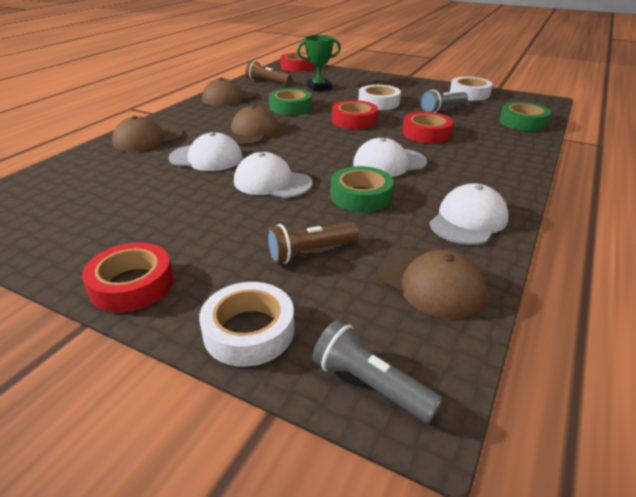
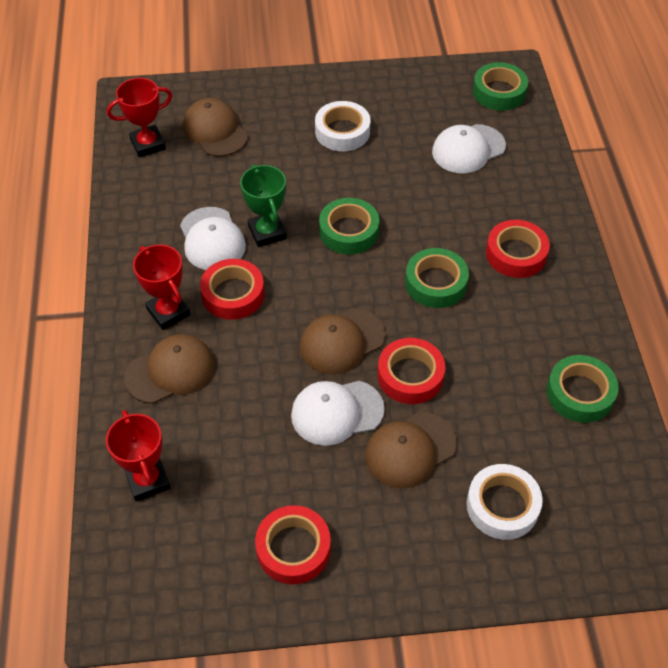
brown flashlight: [246,60,291,85] [266,222,359,264] = 2 -> none = 0
green tape: [269,88,312,115] [330,166,394,212] [499,102,551,131] = 3 -> [319,198,379,255] [405,248,469,308] [473,62,528,111] [547,355,619,423] = 4
grey flashlight: [312,320,443,423] [420,90,468,113] = 2 -> none = 0
red trophy: none = 0 -> [106,410,170,501] [107,78,173,158] [133,245,191,330] = 3
white cap: [169,132,243,171] [234,152,312,198] [353,137,427,177] [429,183,509,245] = 4 -> [180,207,246,270] [291,381,385,446] [432,124,506,173] = 3
white tape: [199,282,294,367] [358,85,401,110] [450,77,493,101] = 3 -> [315,101,370,151] [466,464,543,540] = 2

